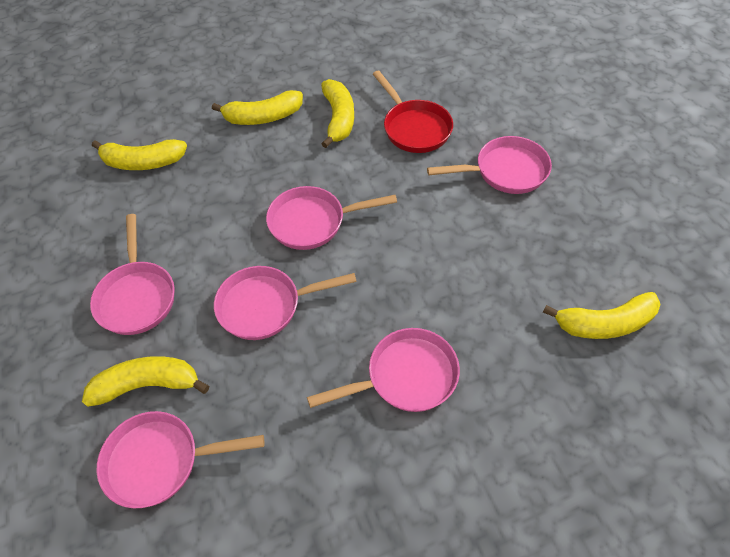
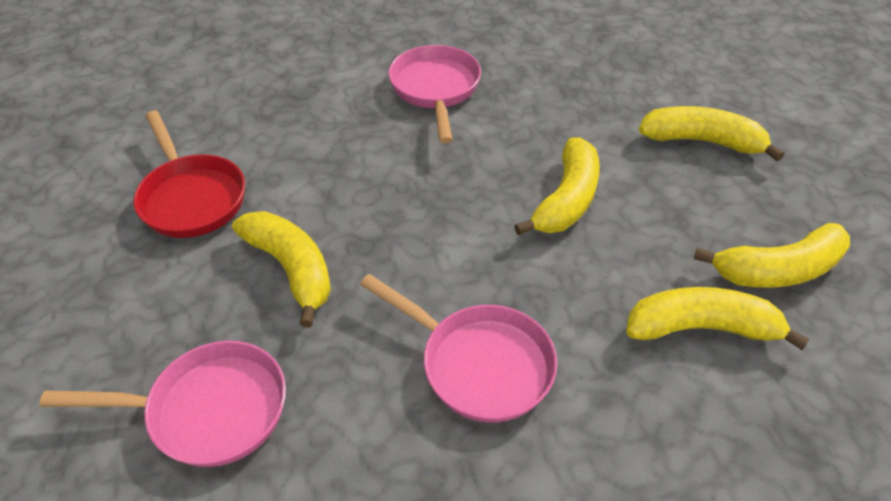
pink pan: [90,214,175,335] [97,411,264,508] [214,266,357,340] [266,186,397,250] [307,328,460,412] [427,136,552,194] = 6 -> [39,341,286,467] [360,274,557,423] [388,45,481,143] = 3

